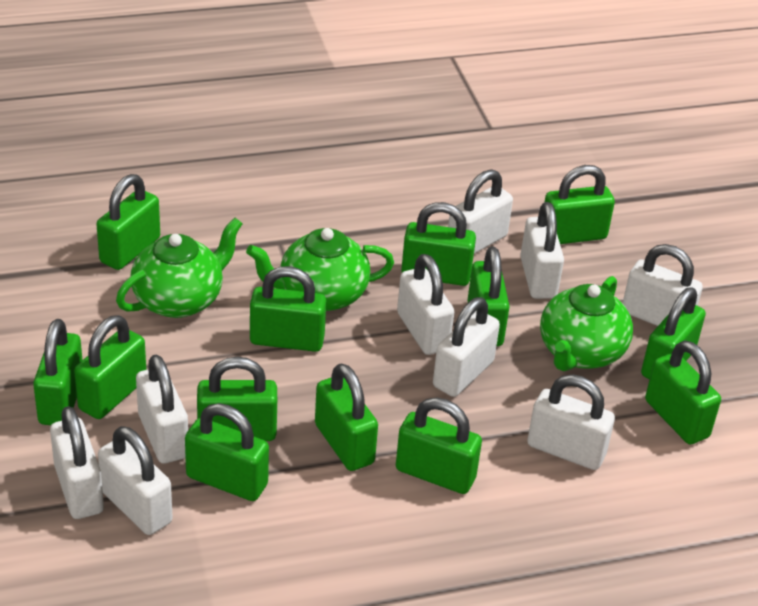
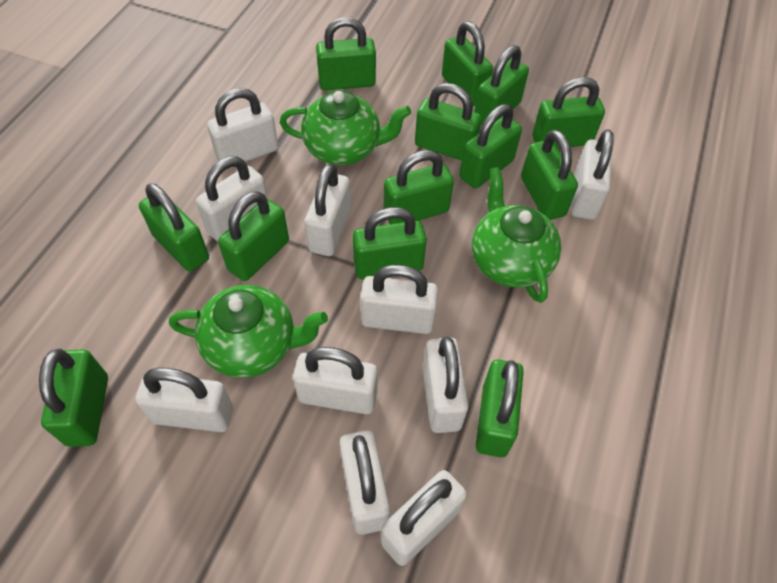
white padlock: [50,406,104,519] [98,426,172,535] [136,355,188,464] [397,254,454,355] [433,297,500,397] [448,169,513,254] [520,202,564,299] [527,374,615,470] [623,244,703,326] = 9 -> [136,367,233,432] [196,156,268,242] [207,88,278,162] [293,347,378,414] [304,164,351,256] [340,430,390,535] [361,265,438,334] [381,470,467,566] [423,337,468,433] [571,129,614,220] = 10

